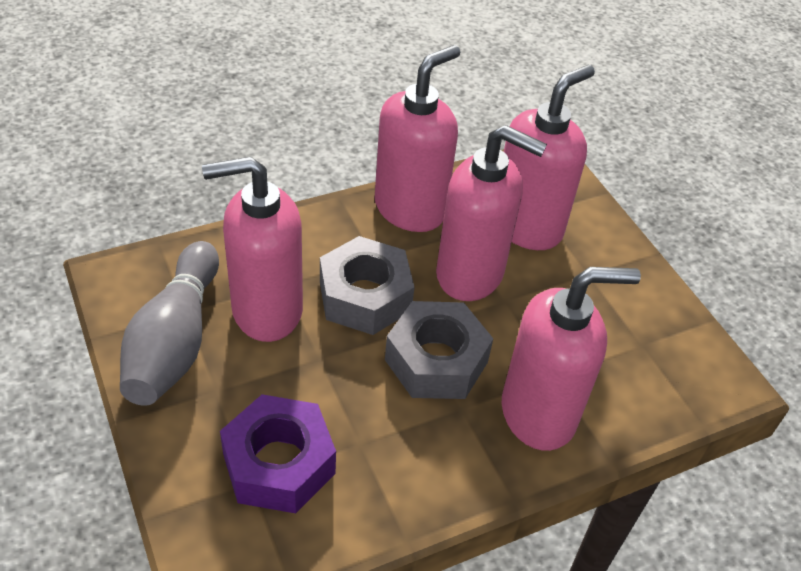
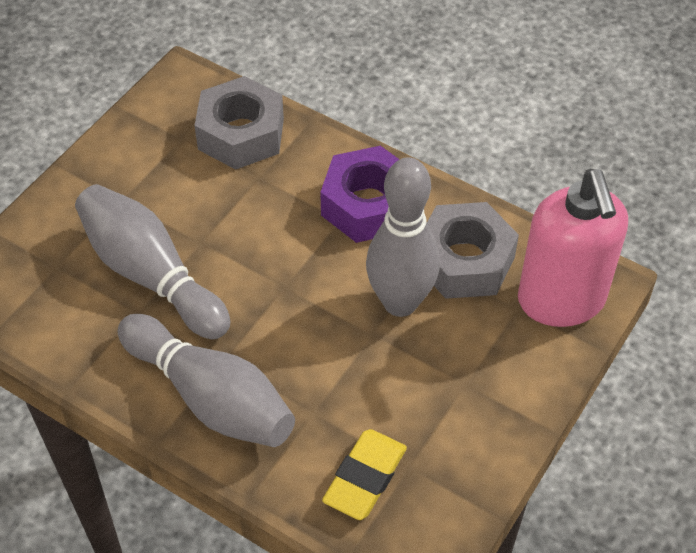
grey bowling pin: [120,241,219,406] = 1 -> [75,184,230,339] [118,314,295,447] [366,158,440,317] = 3
pink soap dispenser: [202,156,303,342] [375,45,460,232] [436,125,547,301] [502,267,641,451] [504,65,595,250] = 5 -> [518,169,628,327] = 1
yellow eraser: none = 0 -> [322,429,407,520] = 1

